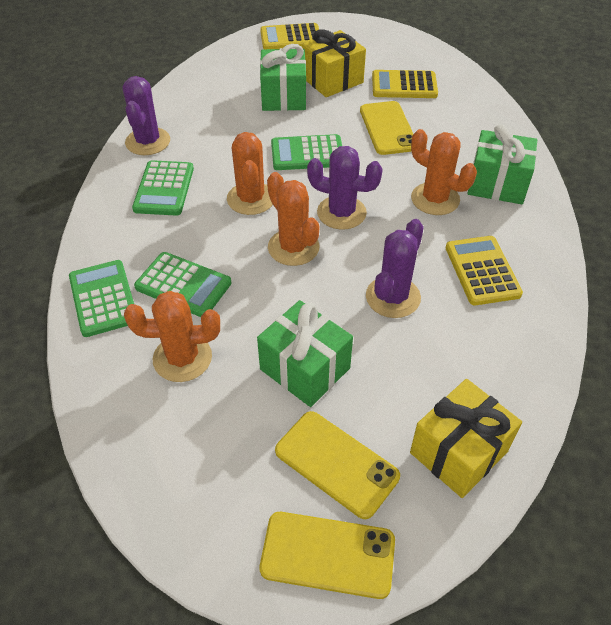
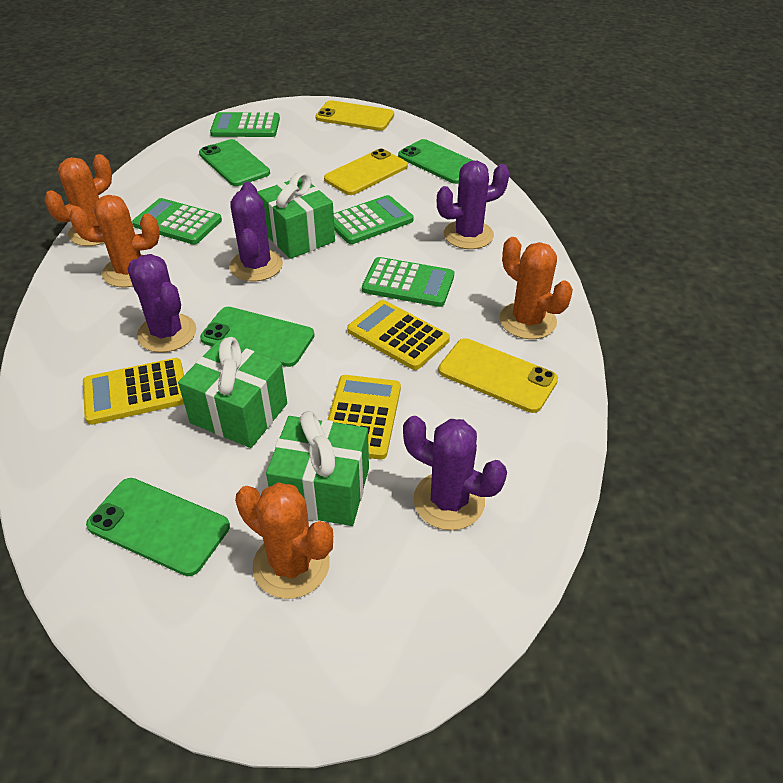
green phone: none = 0 -> [86,478,230,576] [199,139,270,186] [200,307,315,367] [398,139,474,184] = 4
purple cactus: [123,76,170,155] [307,146,383,230] [366,219,424,318] = 3 -> [127,254,196,353] [230,182,283,281] [403,416,507,530] [437,161,510,249] = 4
yellow gift: [302,29,366,97] [410,379,522,498] = 2 -> none = 0

